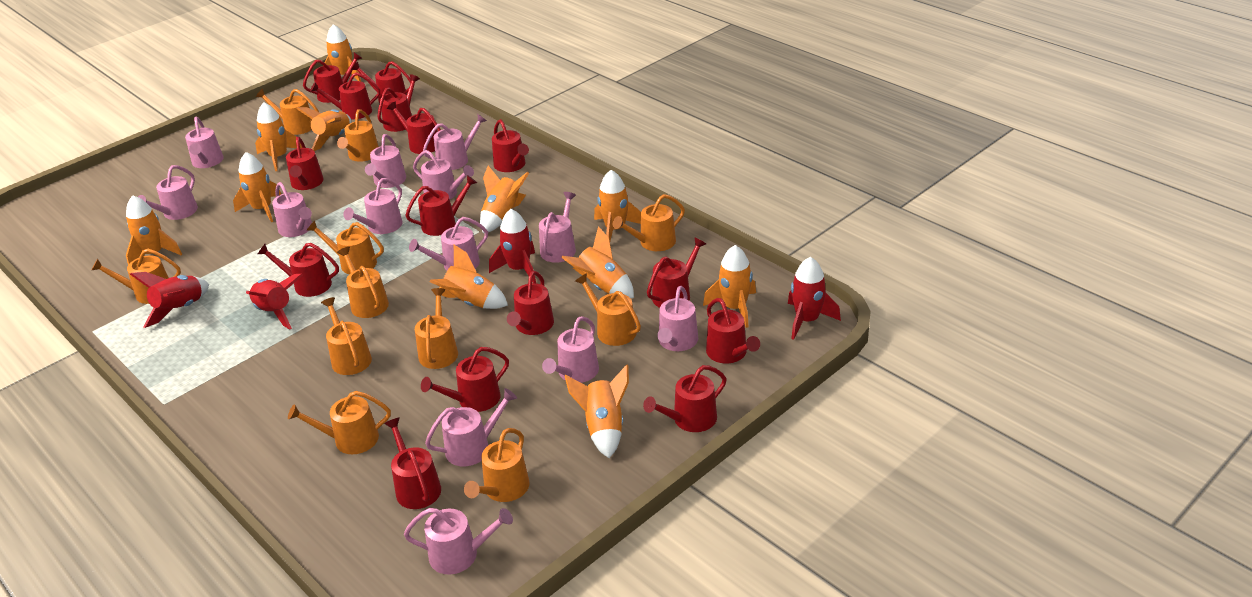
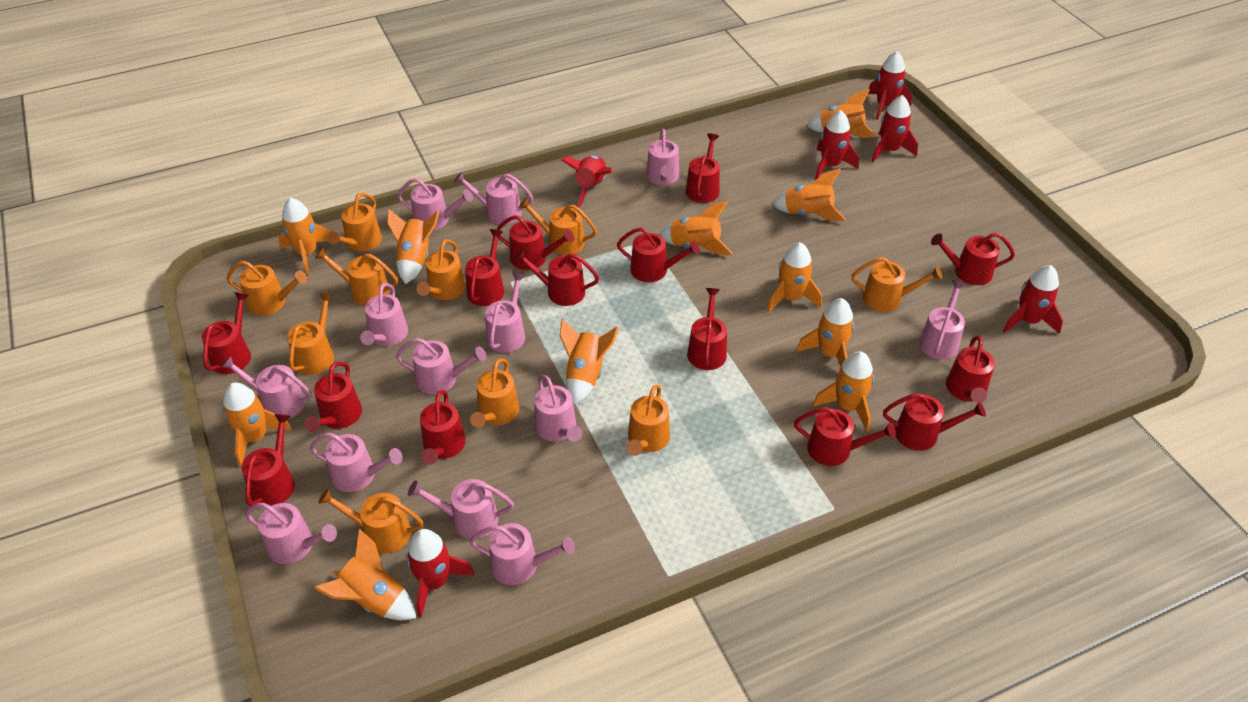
orange watering can: [91,249,181,304] [256,89,319,135] [288,391,391,454] [307,220,384,274] [321,297,372,375] [337,109,379,162] [337,247,389,318] [415,288,458,369] [464,428,530,502] [575,273,641,346] [613,194,685,251] = 11 -> [226,261,307,316] [287,293,334,375] [315,248,398,306] [318,489,423,554] [327,193,382,251] [417,239,466,300] [470,358,519,428] [519,198,597,255] [627,384,670,456] [852,257,942,312] = 10
red rocket: [130,272,209,328] [246,274,303,330] [489,209,536,283] [788,257,841,340] = 4 -> [406,529,474,617] [561,155,612,208] [815,110,859,180] [868,51,912,120] [871,95,918,162] [1003,265,1063,334] = 6
red watering can: [258,243,339,297] [286,137,324,190] [303,52,362,103] [310,72,380,119] [351,61,411,103] [377,74,420,132] [384,417,441,509] [387,101,441,154] [405,175,477,236] [421,347,509,412] [492,119,529,172] [507,271,554,335] [643,365,727,432] [647,237,706,308] [706,298,760,364] = 15 -> [202,292,251,374] [241,414,295,507] [305,361,362,432] [420,390,466,464] [465,229,504,306] [496,215,574,270] [514,250,599,306] [617,227,700,282] [686,133,720,203] [687,288,727,370] [794,407,896,466] [883,393,986,451] [931,233,1015,285] [946,336,995,403] = 14

